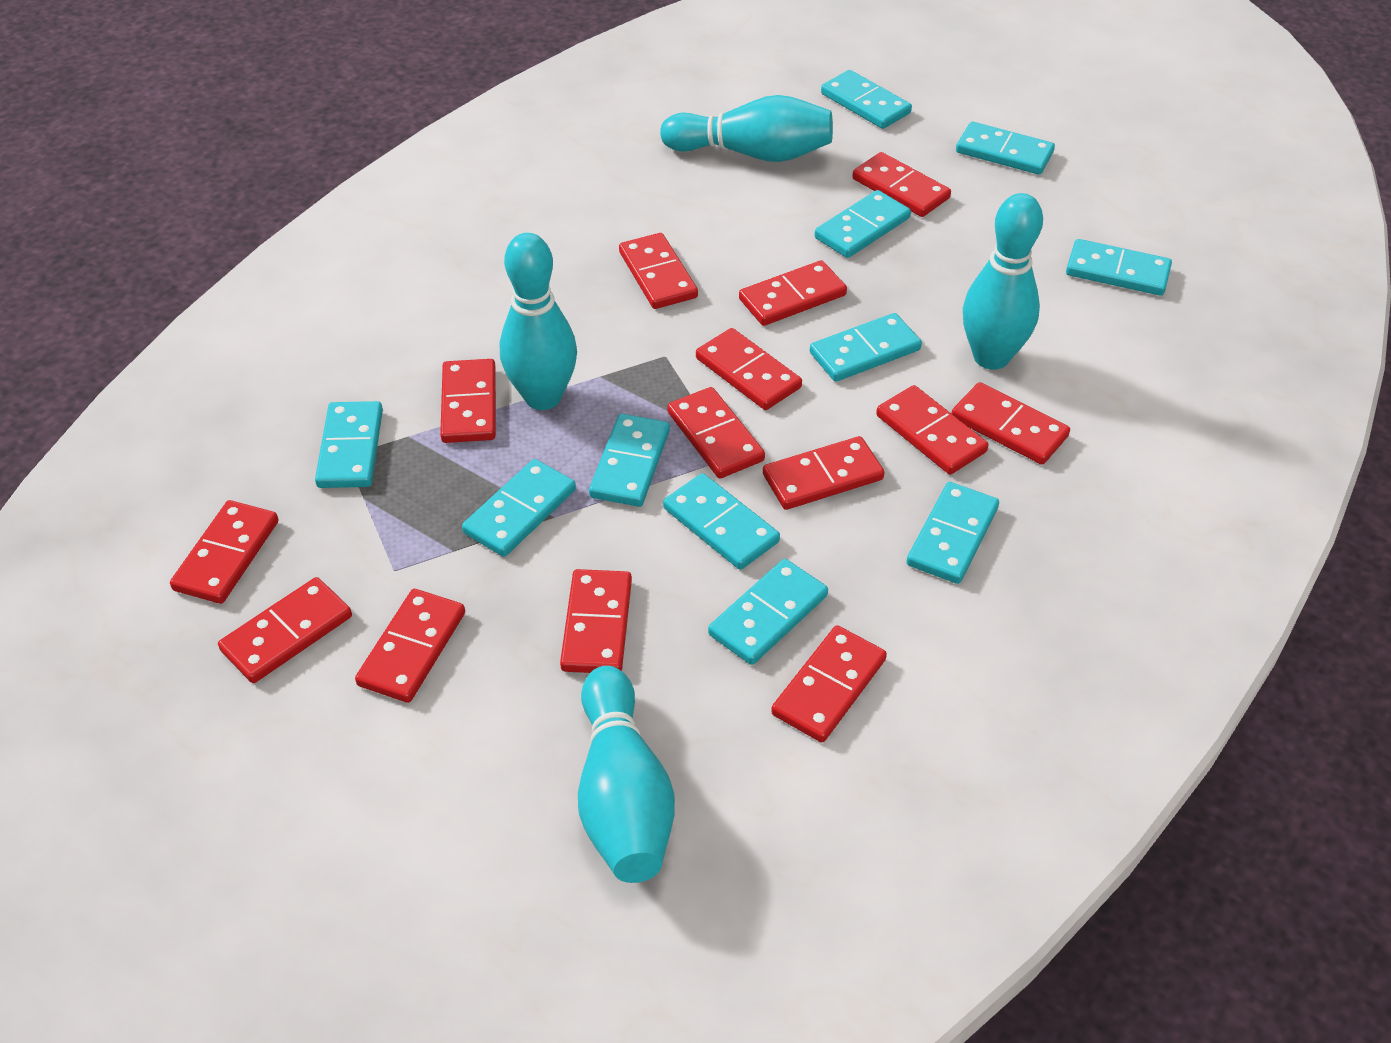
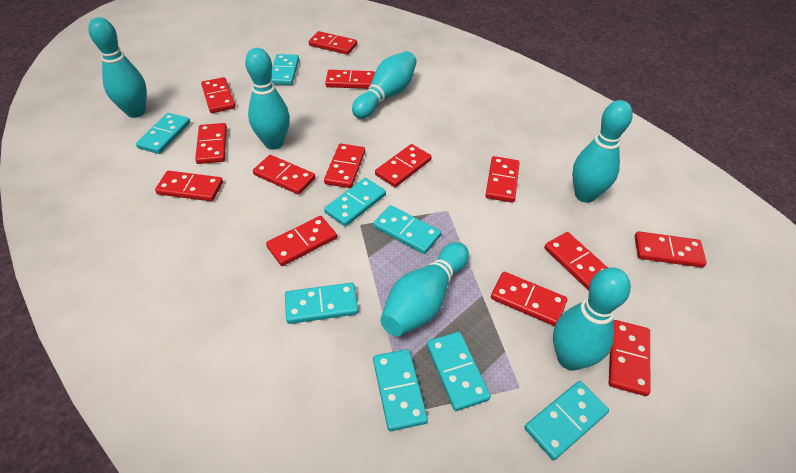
turquoise bowling pin: [500,233,577,410] [578,666,675,883] [660,95,833,162] [963,193,1043,370] = 4 -> [88,17,147,118] [245,48,290,150] [352,51,417,119] [380,242,469,336] [553,268,631,371] [572,100,633,203] = 6
turquoise domino: [315,401,383,488] [462,459,576,557] [589,414,670,507] [663,473,780,570] [708,559,828,665] [810,313,922,382] [814,190,911,258] [821,70,912,129] [907,482,999,584] [956,122,1055,175] [1066,239,1172,296] = 11 -> [136,113,190,154] [271,54,299,85] [285,283,358,324] [324,178,386,227] [373,205,441,254] [373,349,428,431] [427,332,491,411] [524,381,609,460] = 8

